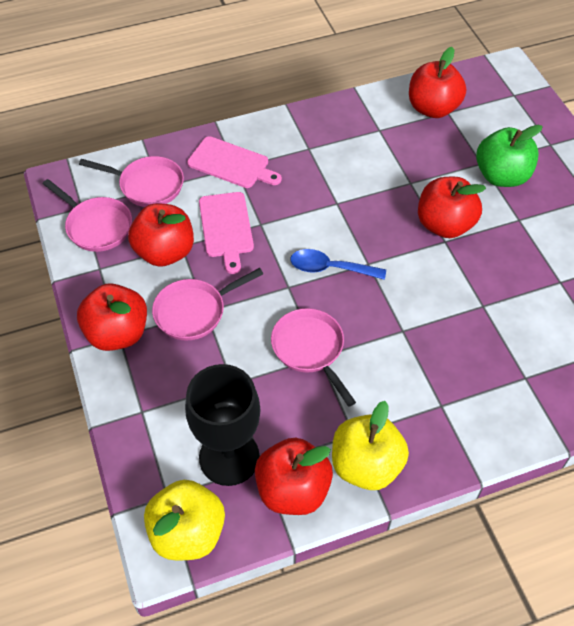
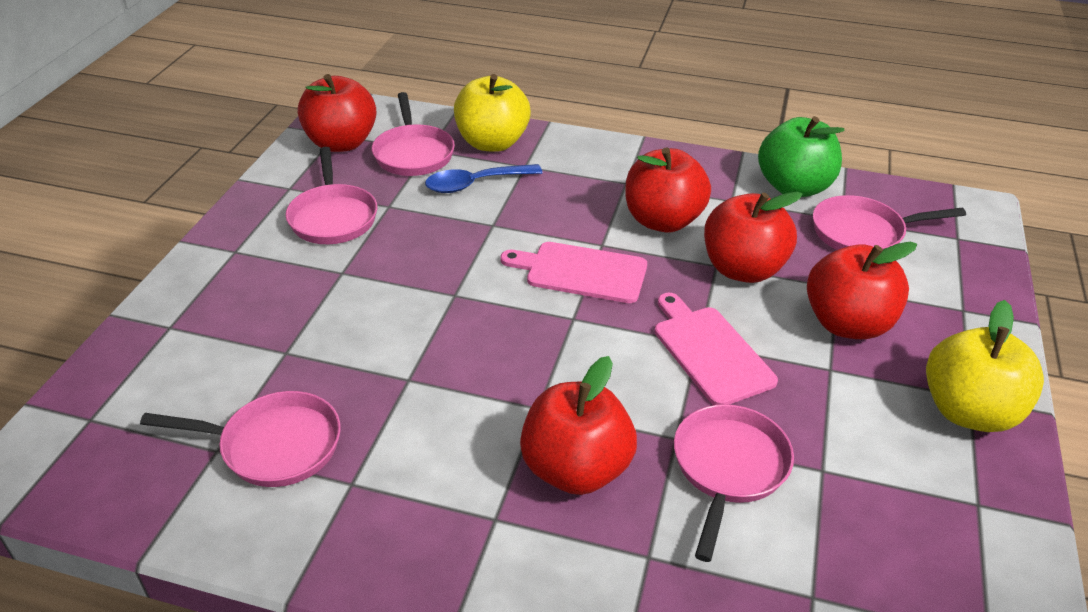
black goblet: [185,364,261,486] = 1 -> none = 0
pink pan: [43,179,132,252] [79,156,184,207] [152,268,263,340] [271,308,356,407] = 4 -> [140,391,341,487] [285,147,377,244] [372,92,455,176] [674,404,794,562] [813,195,966,250] = 5

